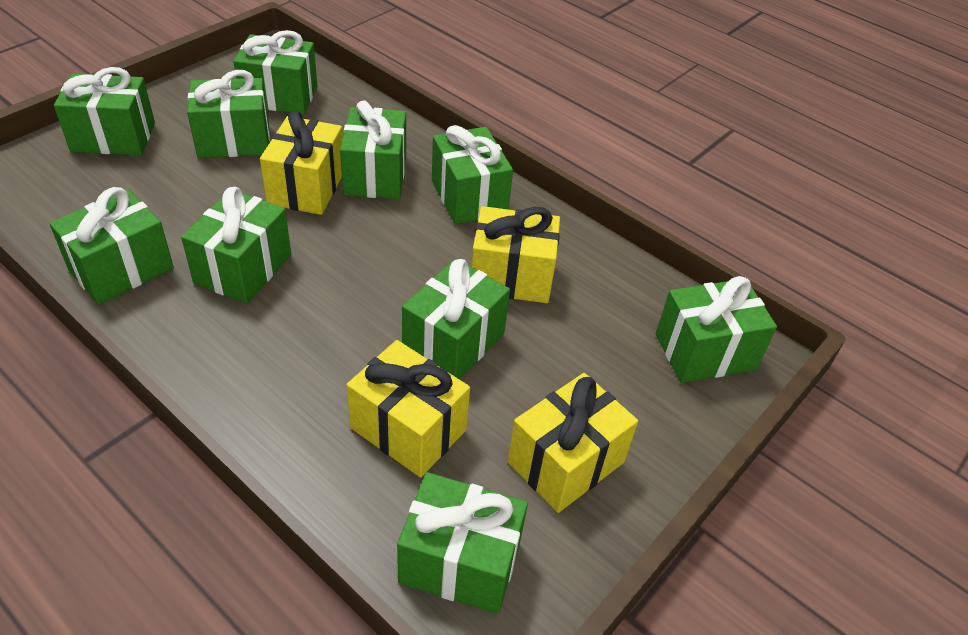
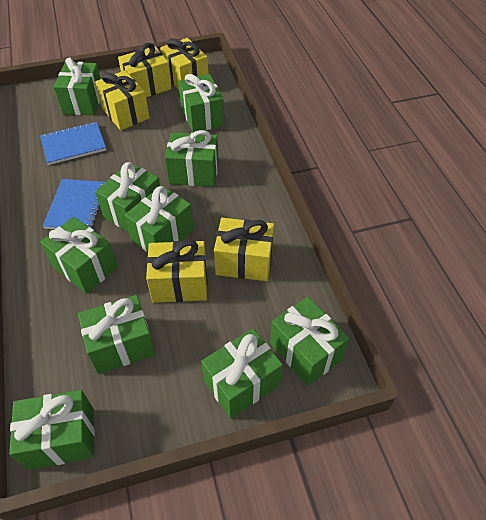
blue notebook: none = 0 -> [40,122,106,165] [43,179,105,229] = 2
yellow gift: [260,111,343,215] [347,340,470,477] [471,206,560,303] [508,373,638,513] = 4 -> [95,70,150,130] [118,43,172,97] [146,240,207,303] [160,38,209,90] [214,218,274,281] = 5

